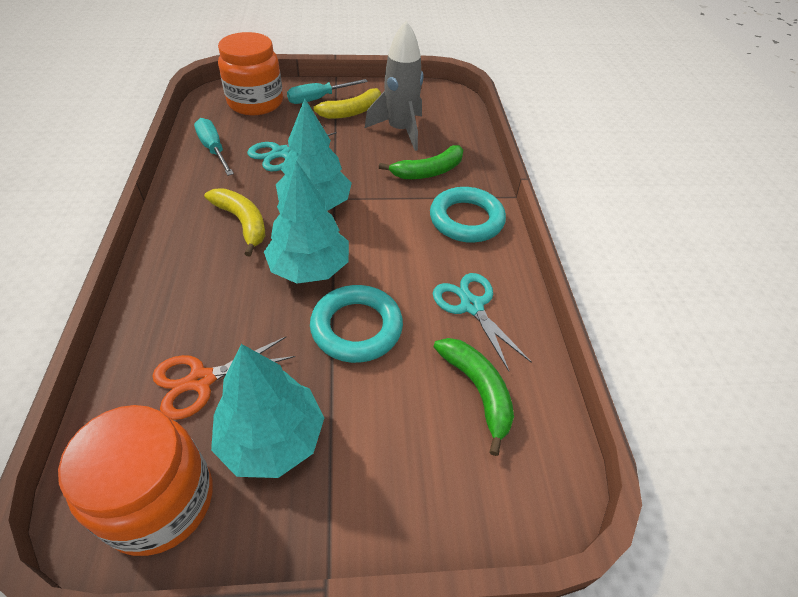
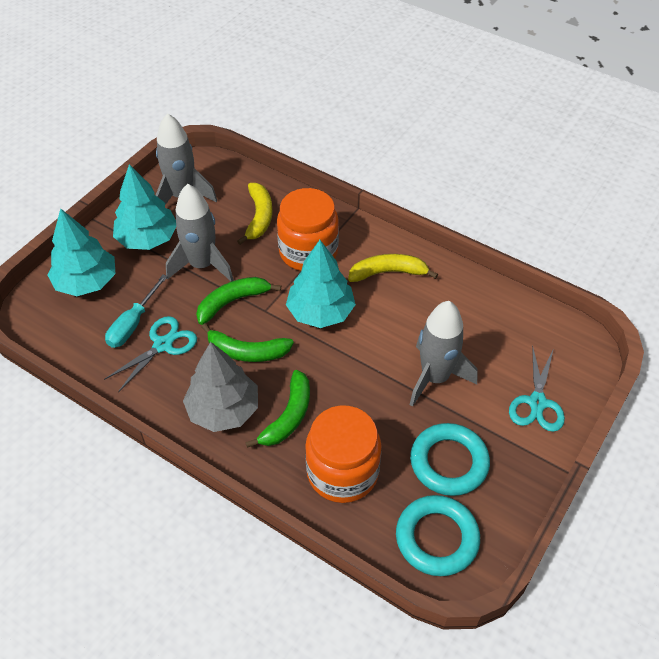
green banana: [379,145,463,179] [434,338,514,456] = 2 -> [196,277,281,325] [202,323,294,362] [245,370,310,448] = 3
grey rocket: [365,21,423,151] = 1 -> [156,113,217,205] [166,184,234,282] [410,301,477,407] = 3
grey tree: none = 0 -> [183,342,258,432] = 1
orange scissors: [152,337,295,420] = 1 -> none = 0
turquoise screwdriver: [194,118,234,176] [287,79,368,104] = 2 -> [105,274,168,348] = 1

